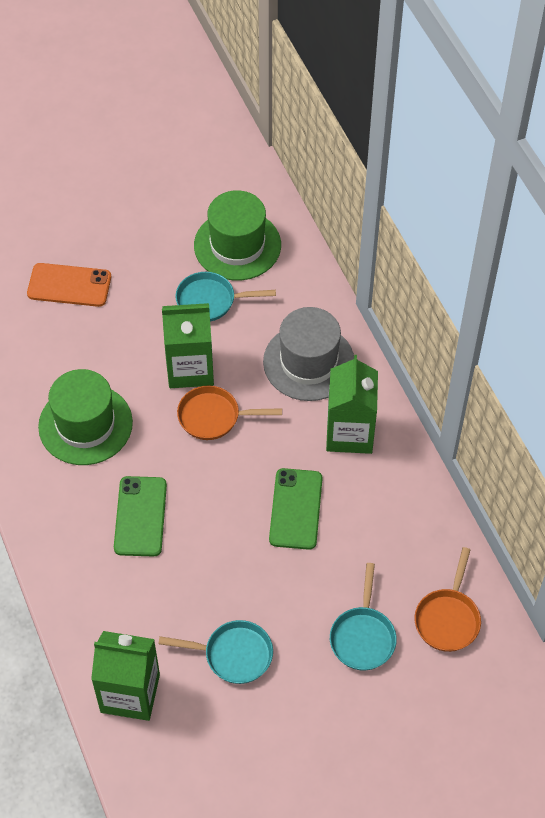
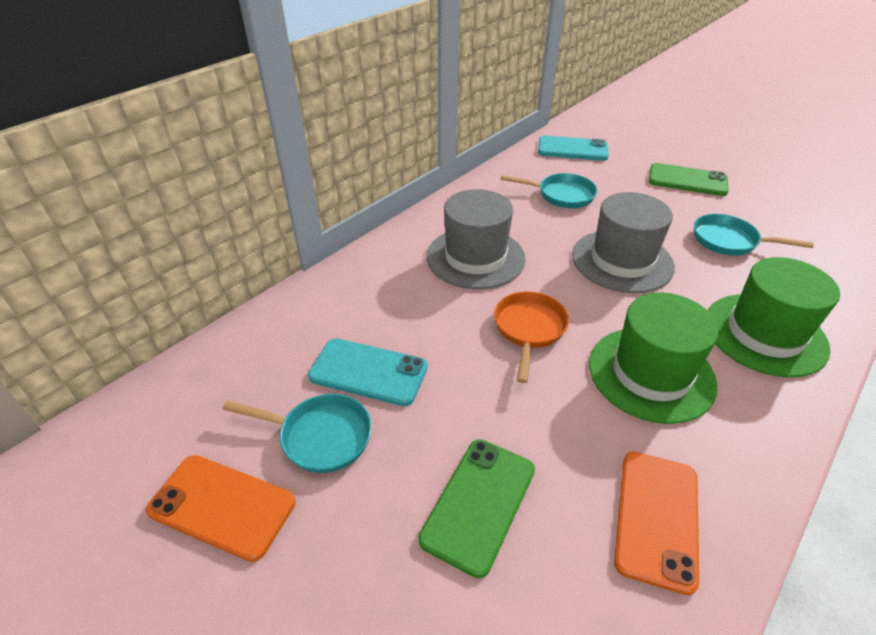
green carton: [91,631,160,721] [162,303,214,388] [326,355,378,454] = 3 -> none = 0
grey hat: [263,307,354,401] = 1 -> [426,189,526,289] [572,192,675,293] = 2
orange pan: [177,385,282,440] [415,547,481,652] = 2 -> [494,291,569,383] = 1
orange phone: [27,263,111,307] = 1 -> [146,455,296,562] [614,451,699,595] = 2
turquoise phone: none = 0 -> [308,338,428,406] [538,136,609,161] = 2

